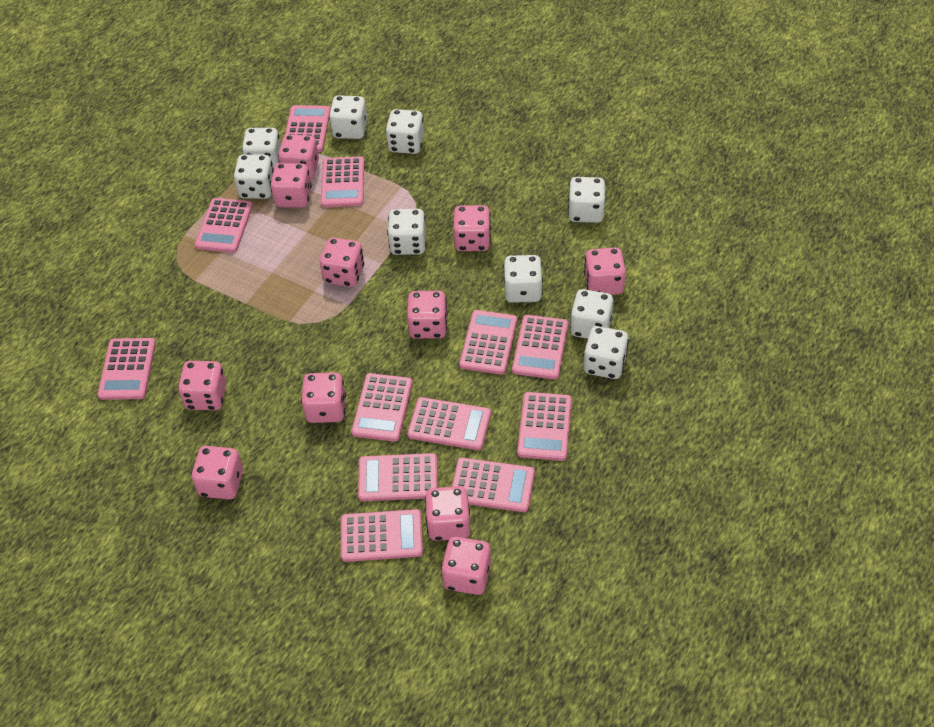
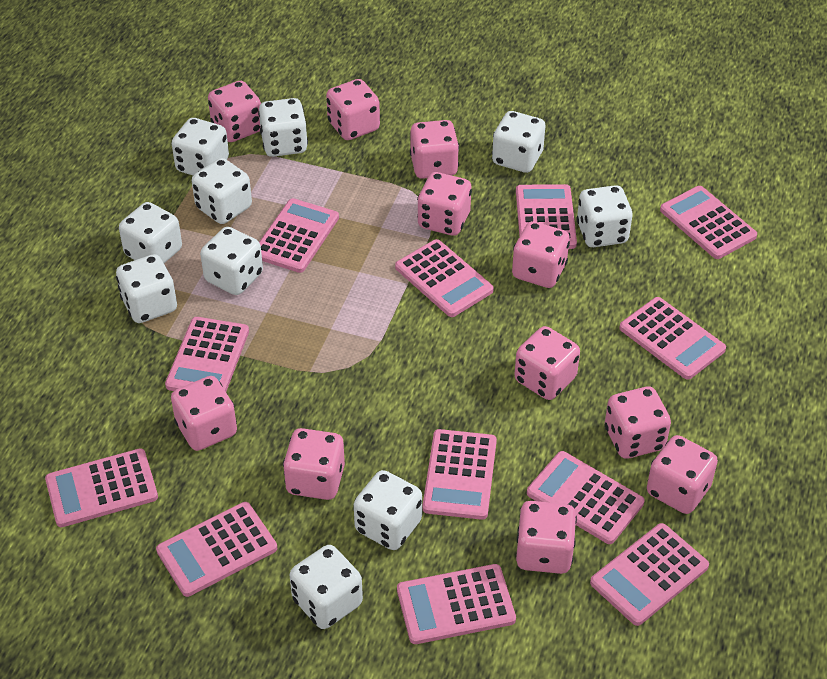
white dice: [234,154,274,199] [242,128,281,168] [329,95,367,139] [385,109,424,154] [387,209,426,255] [503,255,543,303] [568,177,605,223] [570,289,613,339] [584,326,629,379] = 9 -> [116,254,177,323] [119,202,182,263] [172,118,229,175] [192,158,252,224] [200,227,263,295] [258,98,308,157] [290,545,363,629] [354,470,422,550] [492,111,546,173] [576,185,632,247] = 10

